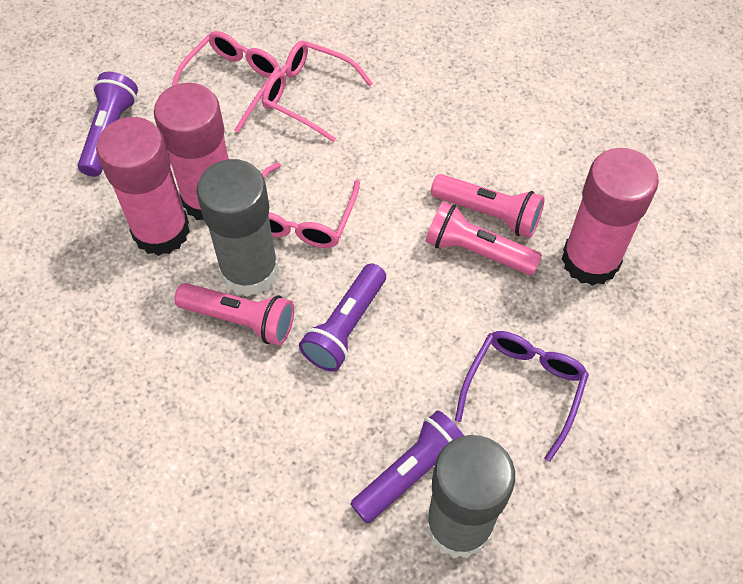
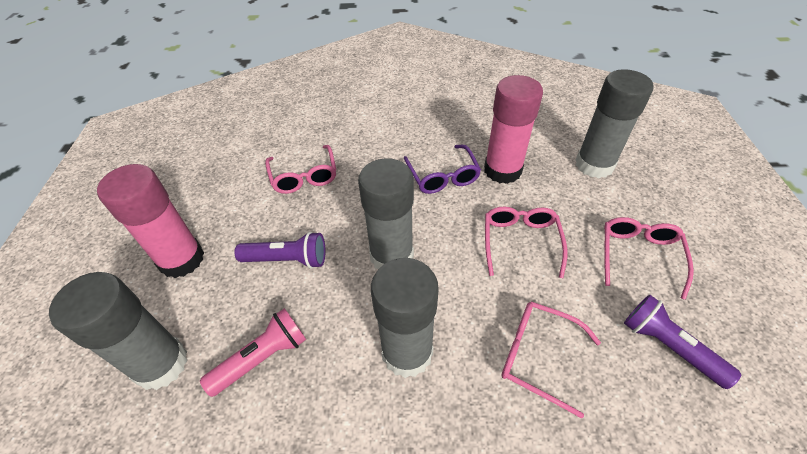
grey glue stick: [196,159,279,297] [426,435,515,558] = 2 -> [49,272,188,390] [358,158,414,269] [371,258,439,378] [576,69,654,178] = 4
pink flashlight: [174,283,294,345] [425,201,542,275] [431,174,545,238] = 3 -> [200,308,306,397] = 1
pink glasses: [172,31,281,133] [262,41,373,142] [262,162,360,248] = 3 -> [265,145,336,194] [485,207,568,278] [501,301,601,419] [604,217,694,300] = 4
pink glue stick: [96,117,190,256] [154,83,229,220] [562,148,659,286] = 3 -> [97,164,204,278] [484,75,543,184] = 2
purple flashlight: [78,72,138,177] [299,263,386,372] [350,411,464,523] = 3 -> [235,232,326,269] [624,295,741,389] = 2

